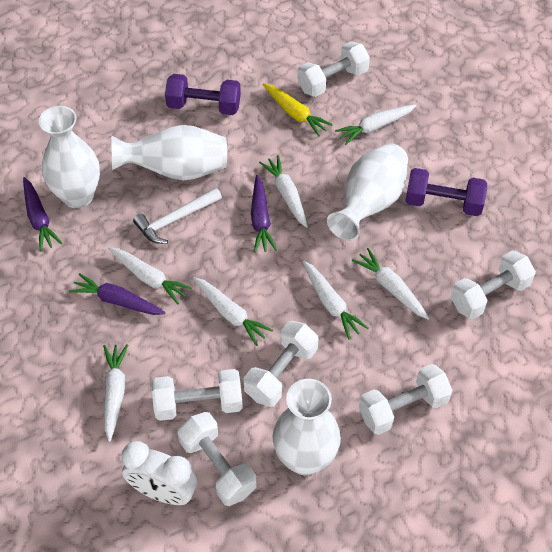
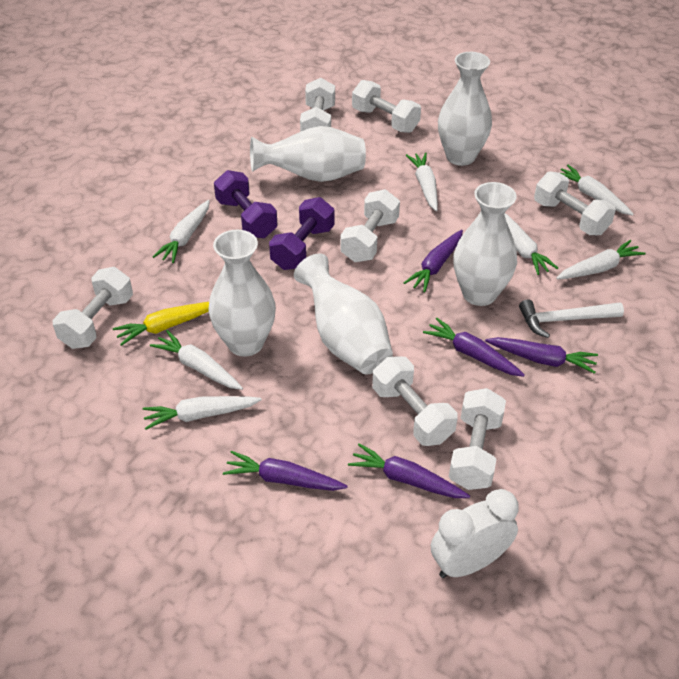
purple carrot: [23,177,62,251] [69,273,166,315] [251,175,277,253] = 3 -> [223,451,348,491] [348,443,470,498] [404,230,463,292] [423,318,525,377] [485,337,598,374] = 5
white dumbbell: [152,369,243,421] [177,412,257,506] [244,321,318,407] [297,41,370,97] [359,364,453,435] [451,250,536,319] = 6 -> [53,267,133,349] [300,78,335,132] [340,189,400,262] [352,80,421,133] [372,357,457,446] [449,388,506,490] [534,171,616,235] = 7
white vase: [39,106,100,208] [111,125,227,180] [272,379,341,475] [327,143,408,241] = 4 -> [209,230,276,357] [250,126,366,182] [294,254,393,375] [438,52,492,166] [453,182,517,306] = 5

